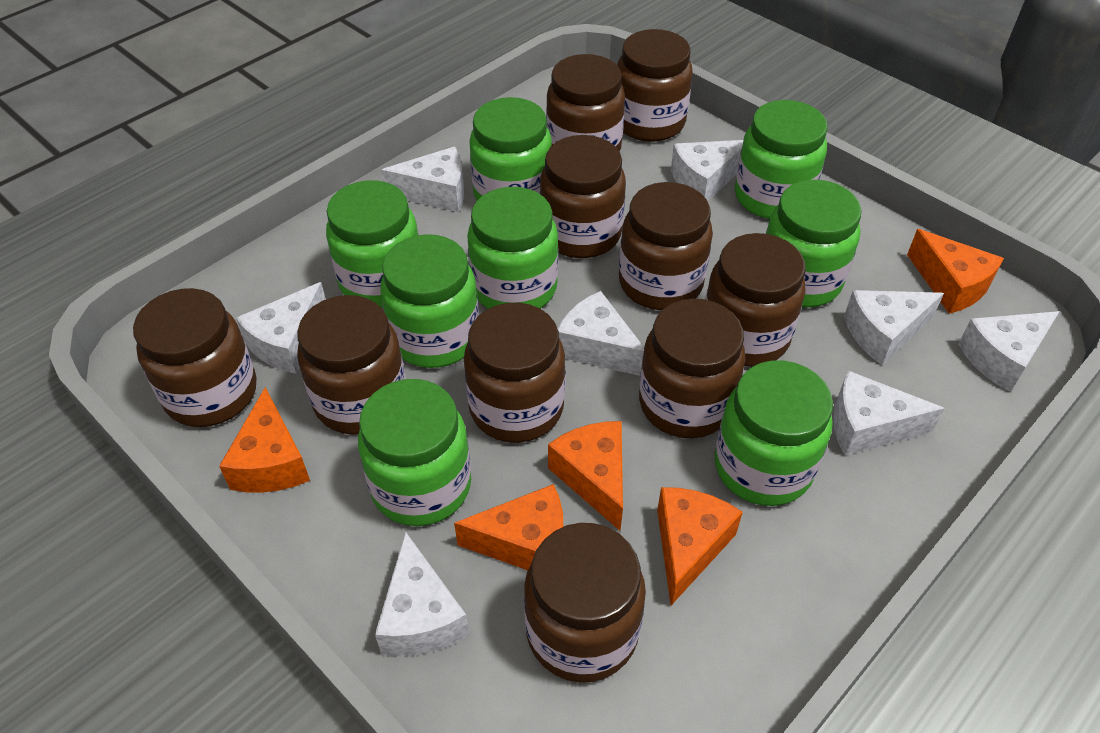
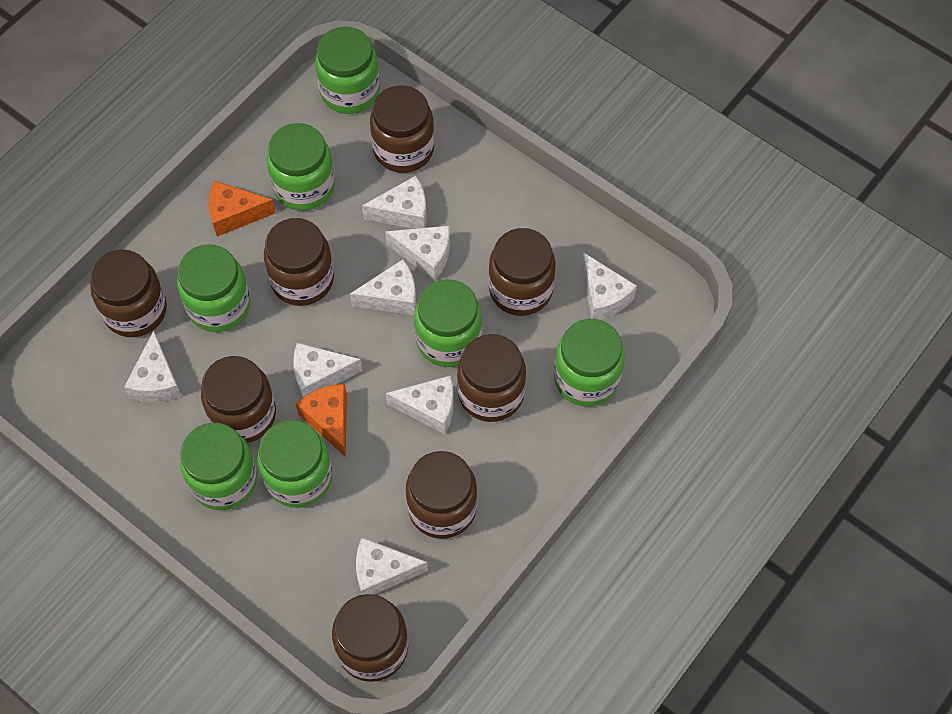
brown jar: [133,288,257,427] [297,295,406,435] [464,303,565,443] [524,523,646,683] [540,135,626,258] [546,54,625,152] [617,29,693,142] [619,182,713,310] [639,299,746,438] [705,233,806,367] = 10 -> [90,249,167,337] [201,356,276,443] [264,218,334,306] [332,594,408,682] [370,85,435,173] [406,451,477,539] [457,334,526,422] [488,228,556,316] = 8
green jar: [326,180,419,308] [358,379,471,526] [380,234,479,368] [467,187,558,309] [469,97,552,200] [715,361,833,506] [735,100,828,219] [766,180,862,308] = 8 -> [177,244,251,332] [180,423,257,510] [257,420,332,508] [267,123,335,211] [315,27,380,114] [414,279,482,367] [554,319,624,407] = 7
orange cheese: [219,387,310,493] [454,484,564,570] [548,421,623,531] [657,487,743,605] [907,229,1004,314] = 5 -> [209,180,276,237] [295,384,347,457] = 2

